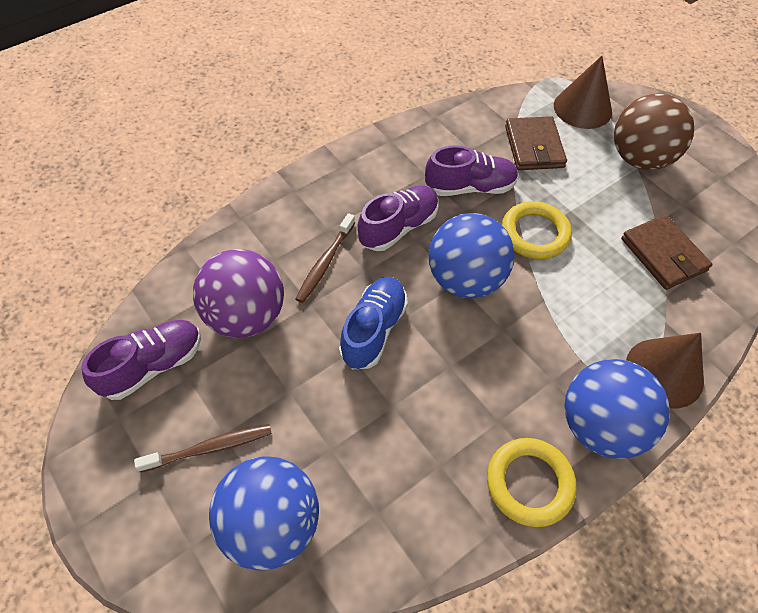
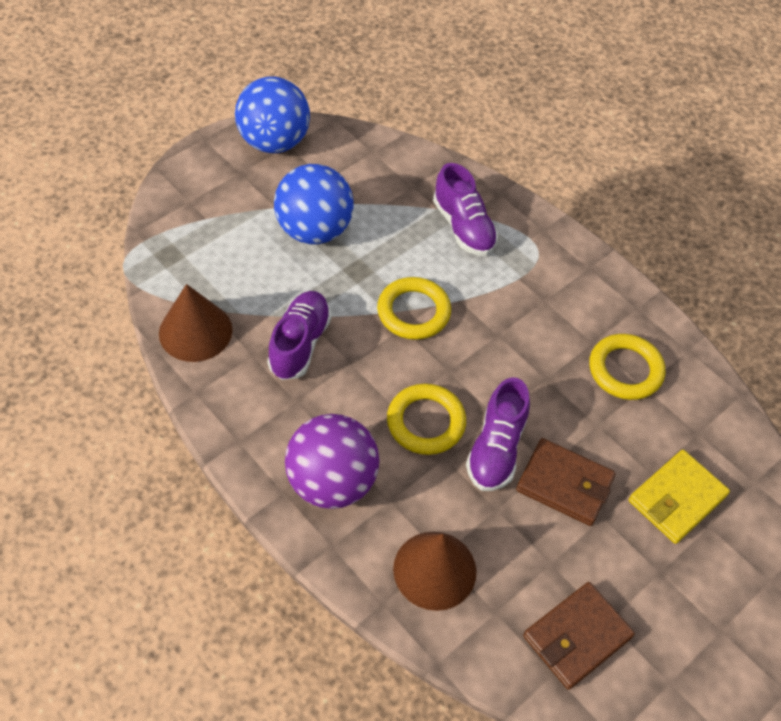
blue ball: [209,456,319,571] [428,213,514,298] [564,359,670,459] = 3 -> [235,77,310,153] [274,164,354,244] = 2
blue shoe: [339,277,408,369] = 1 -> none = 0
brown ball: [614,93,694,170] = 1 -> none = 0
brown toothbrush: [134,424,272,472] [296,213,355,303] = 2 -> none = 0
yellow ring: [487,438,577,527] [501,201,572,259] = 2 -> [377,277,451,340] [387,384,466,455] [589,334,665,400] = 3
yellow wallet: none = 0 -> [629,450,730,544] = 1

